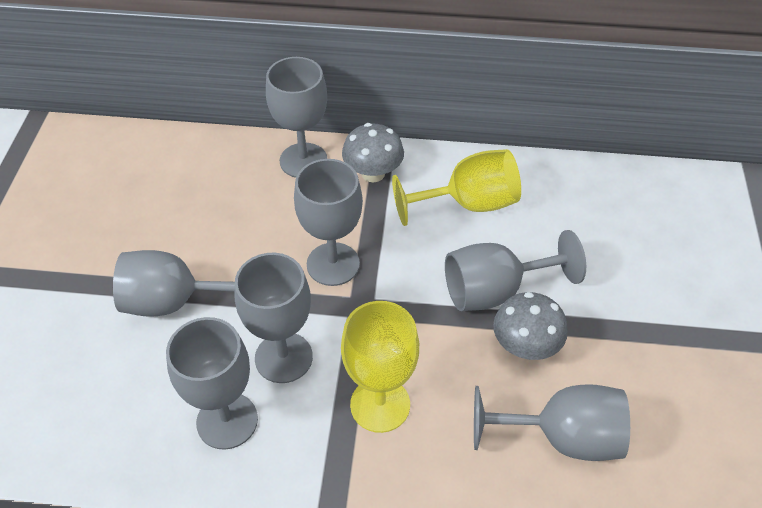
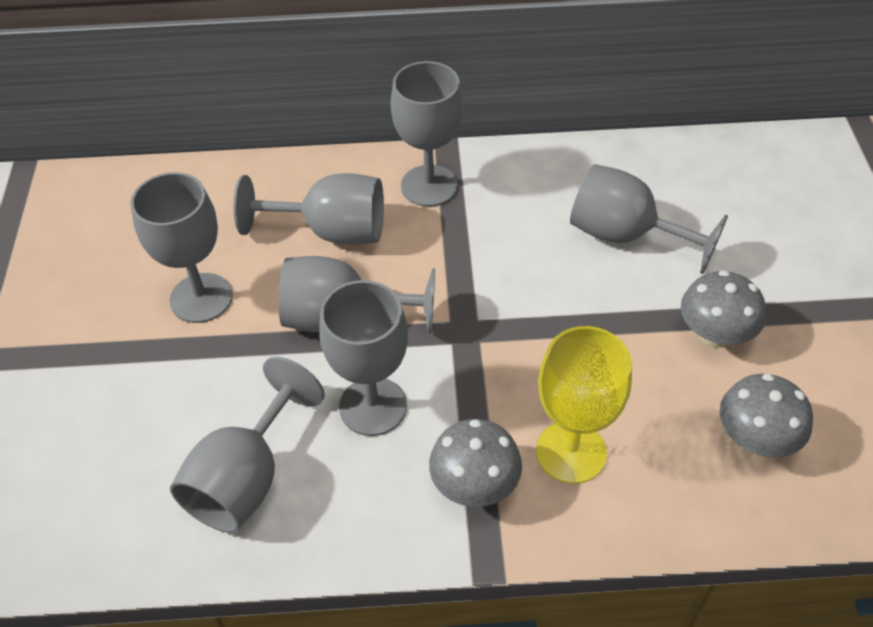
grey mushroom: [342,123,404,182] [493,292,568,360] = 2 -> [429,419,522,507] [681,270,766,348] [720,374,813,458] = 3
yellow goblet: [341,301,419,433] [392,149,521,226] = 2 -> [536,326,632,484] = 1

